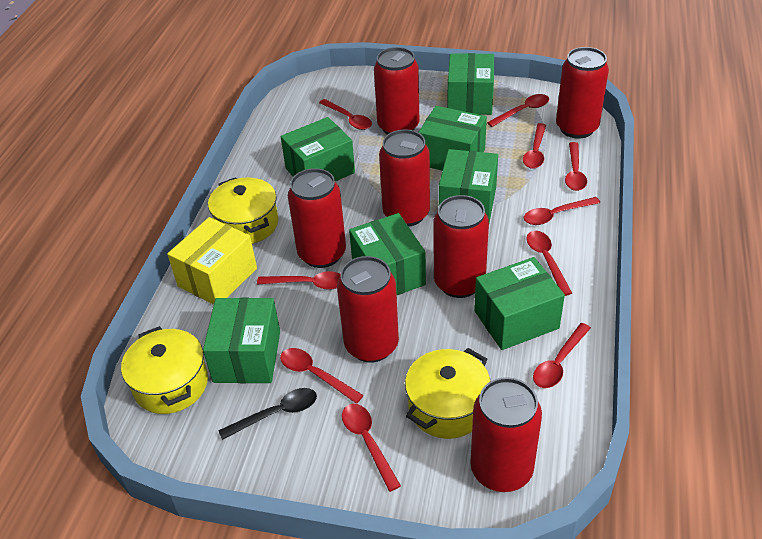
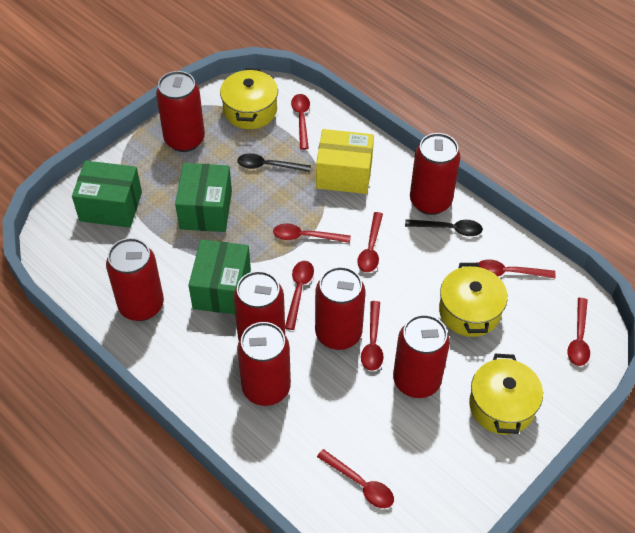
black spoon: [218,388,317,440] = 1 -> [237,153,311,172] [405,219,483,236] = 2
green box: [203,298,280,383] [281,117,355,181] [349,213,426,295] [418,106,487,171] [439,149,498,223] [447,53,494,115] [474,257,565,350] = 7 -> [72,161,142,228] [175,163,232,232] [189,240,251,314] = 3
red spoon: [257,271,340,290] [280,348,364,404] [319,99,372,130] [342,404,401,492] [487,94,549,127] [523,123,546,169] [524,197,600,225] [526,231,572,296] [533,323,591,388] [565,142,587,191] = 10 -> [273,223,351,243] [285,261,314,330] [291,94,310,150] [317,449,394,508] [357,212,383,272] [361,301,383,371] [478,260,556,278] [567,298,590,366] = 8

